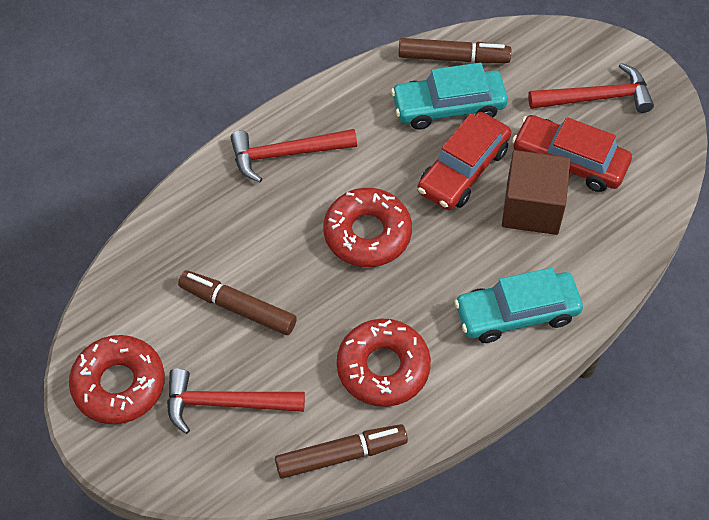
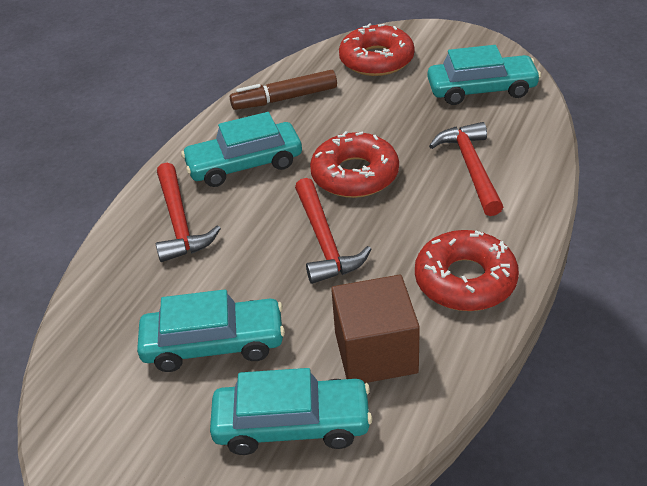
brown marker: [178,270,297,335] [275,424,408,479] [398,38,511,64] = 3 -> [230,70,337,110] = 1
red car: [417,112,511,210] [512,115,632,192] = 2 -> none = 0
turquoise car: [391,63,508,129] [454,268,583,343] = 2 -> [137,289,285,372] [181,112,302,187] [210,368,372,455] [427,45,541,105] = 4

